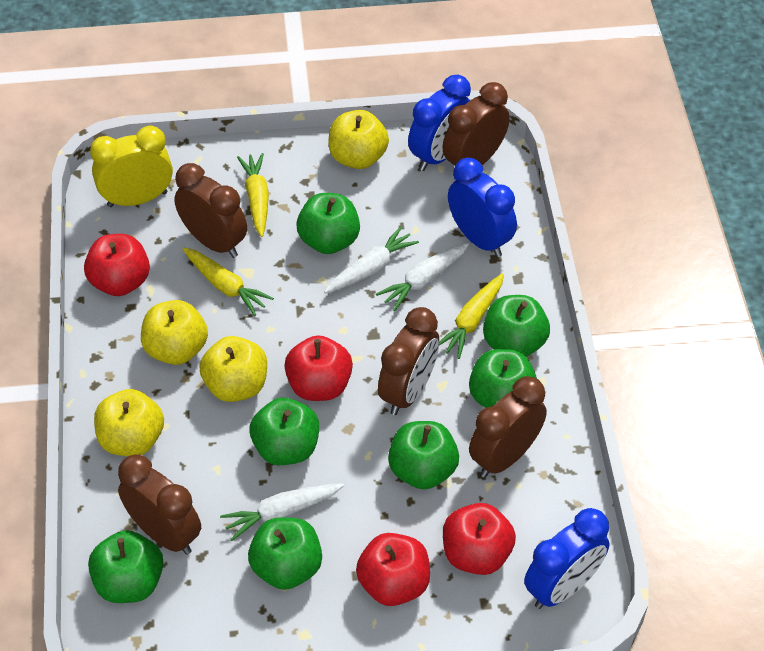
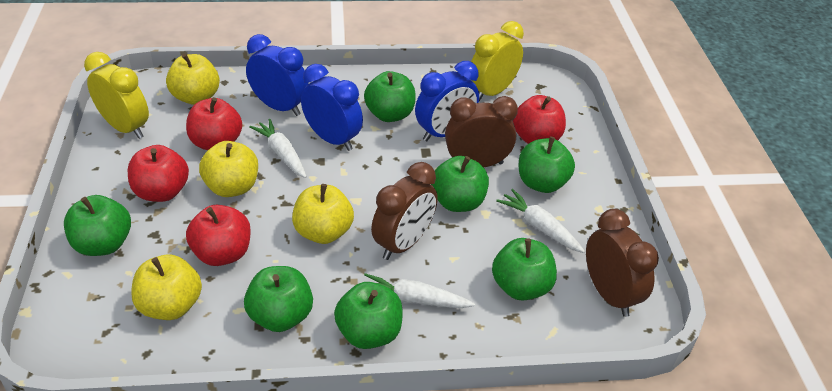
brown clock: [118,454,201,555] [174,163,247,258] [378,307,439,415] [443,82,510,176] [469,376,547,478] = 5 -> [371,162,438,260] [445,96,518,167] [586,209,659,317] = 3
yellow carrot: [183,248,274,316] [237,153,269,237] [439,273,504,359] = 3 -> none = 0
yellow clock: [90,126,173,207] = 1 -> [84,52,149,139] [470,21,524,101] = 2

